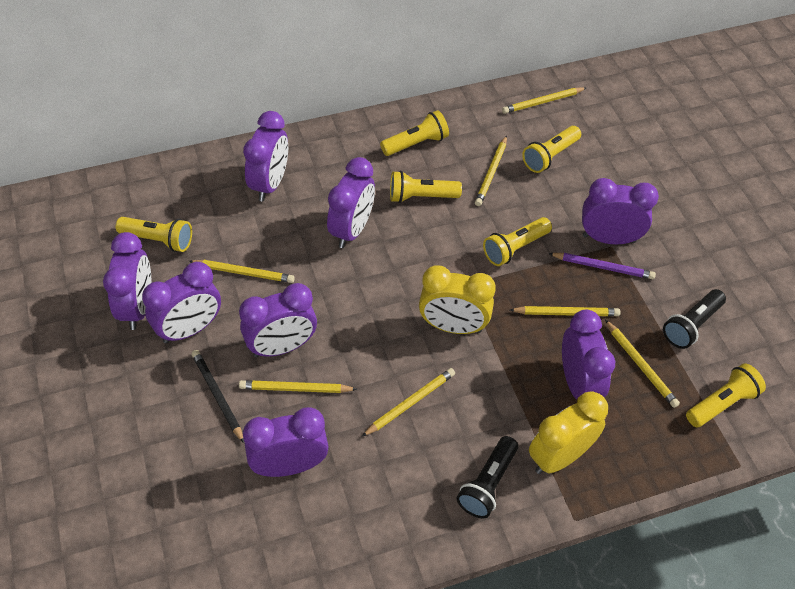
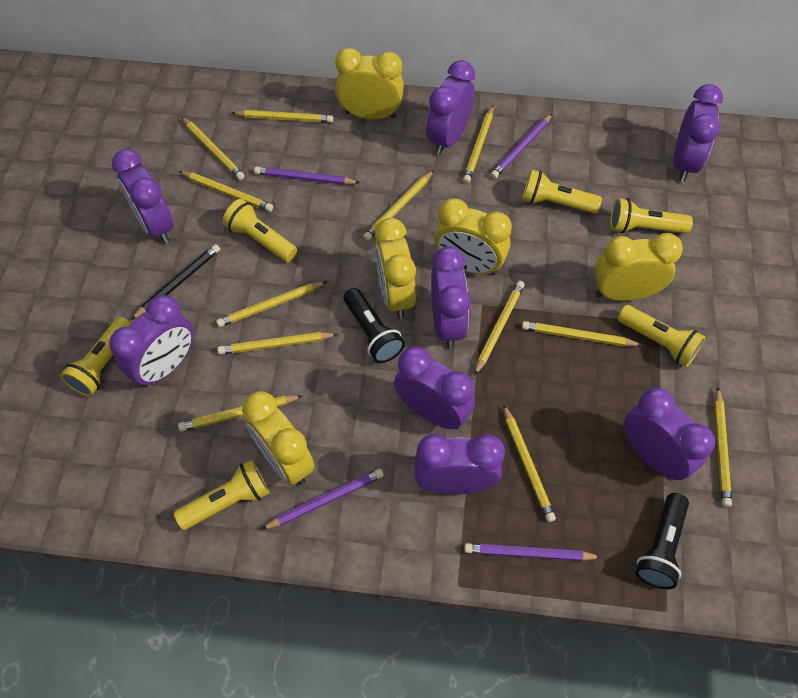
purple pencil: [548,253,656,279] = 1 -> [254,167,360,185] [261,469,384,530] [464,543,602,561] [490,113,553,179] = 4
yellow clock: [419,265,496,334] [529,392,608,474] = 2 -> [242,391,315,485] [335,48,404,120] [375,218,416,319] [434,198,512,275] [594,233,683,301] = 5
yellow pencil: [189,260,295,283] [239,380,357,393] [361,368,455,437] [475,135,507,206] [502,87,586,114] [510,306,621,316] [605,320,680,408] = 7 -> [178,395,303,431] [179,171,273,212] [182,117,244,180] [216,281,327,327] [217,332,338,355] [232,110,333,123] [363,170,434,241] [463,105,494,183] [474,281,525,376] [503,404,556,522] [522,321,642,347] [714,387,732,507] = 12

